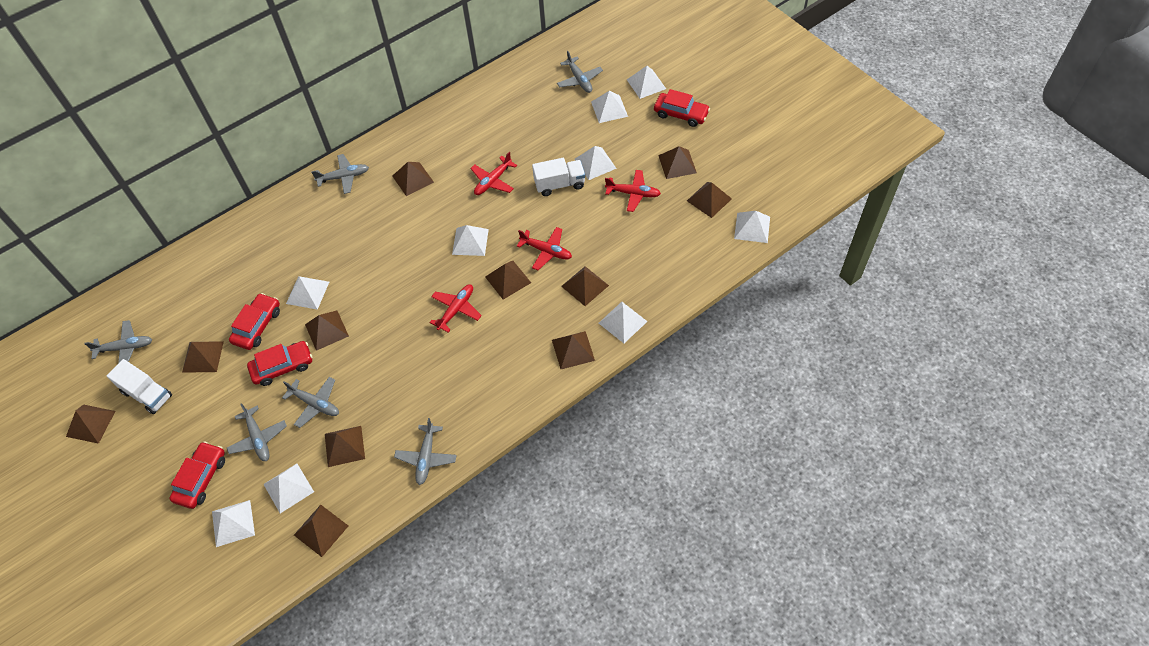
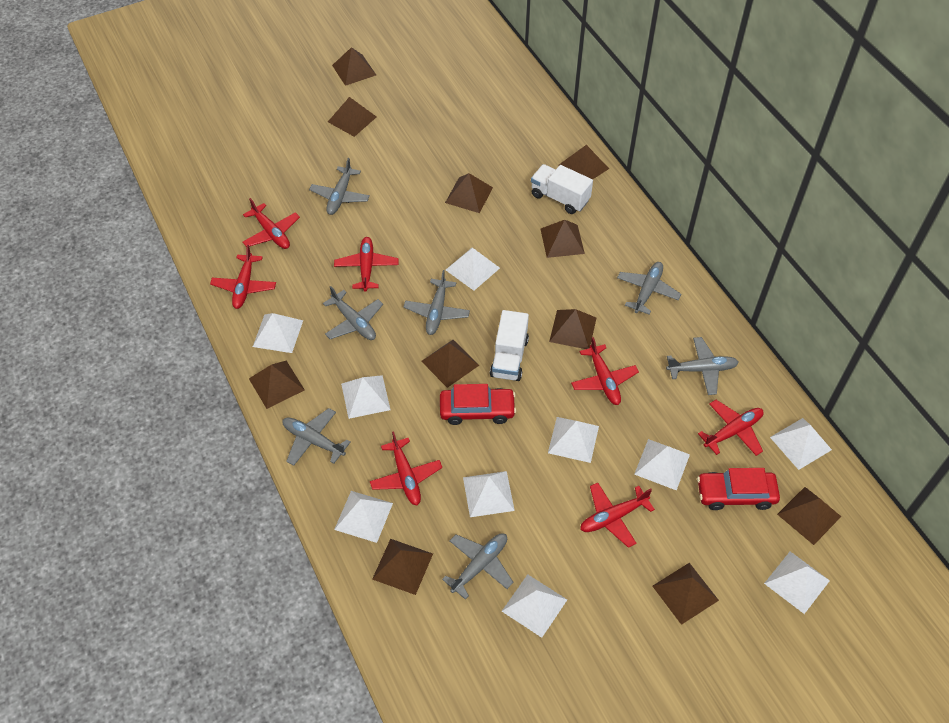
grey plane: [84,320,152,363] [227,403,287,461] [282,377,339,428] [311,154,369,194] [394,418,457,485] [557,51,603,93] = 6 -> [282,408,350,466] [309,158,370,215] [323,286,383,340] [403,270,470,335] [442,533,513,599] [617,262,681,315] [666,337,739,395] = 7
red car: [169,441,225,509] [229,293,280,350] [247,341,312,386] [654,89,710,127] = 4 -> [440,384,516,425] [697,468,780,510] = 2
red plane: [429,284,482,332] [470,152,517,195] [517,227,572,270] [605,170,661,212] = 4 -> [210,245,276,309] [242,198,300,249] [334,237,399,292] [370,431,442,505] [571,337,639,405] [580,483,655,548] [698,400,764,456] = 7
white pyramid: [212,500,255,547] [263,464,314,513] [286,276,329,310] [452,225,489,256] [575,146,617,180] [591,91,628,123] [599,302,648,343] [627,66,666,99] [734,211,770,243] = 9 -> [253,313,303,353] [334,491,393,543] [341,375,391,419] [446,248,500,291] [463,471,515,517] [502,574,567,638] [548,417,599,463] [634,439,690,491] [764,551,830,614] [770,418,832,470] = 10

